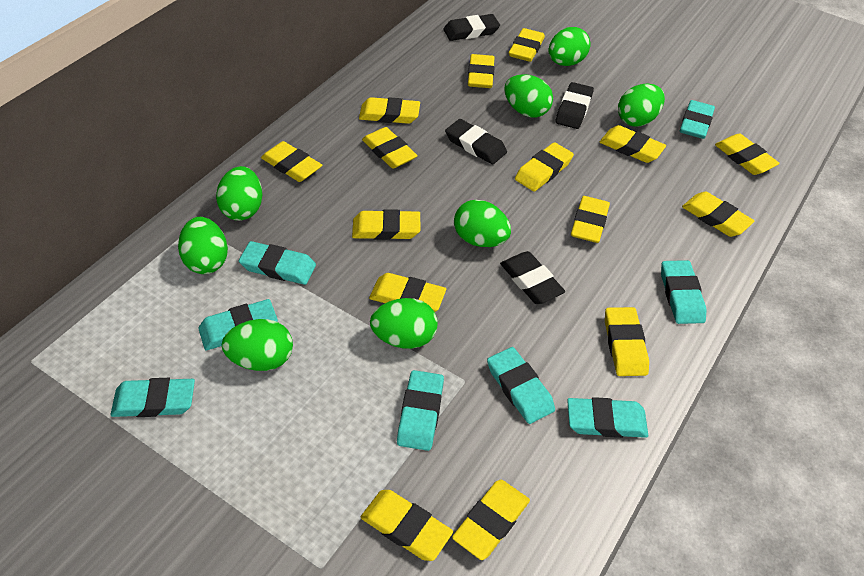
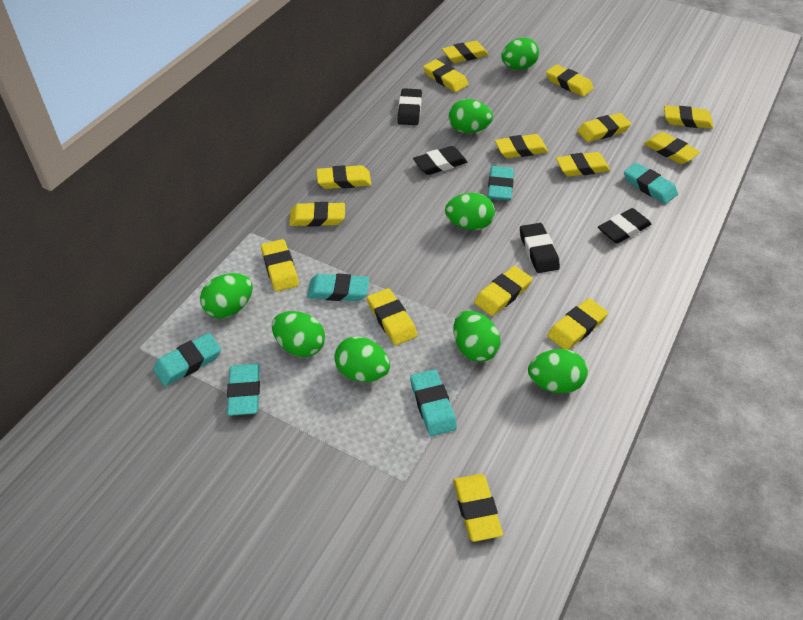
turquoise eraser: [110,378,195,417] [198,299,278,350] [239,241,316,285] [397,370,444,451] [487,347,555,424] [567,397,648,438] [661,260,707,324] [680,100,715,139] = 8 -> [153,333,221,386] [227,364,260,416] [307,274,369,301] [410,369,457,436] [488,166,514,201] [624,163,678,204] = 6

